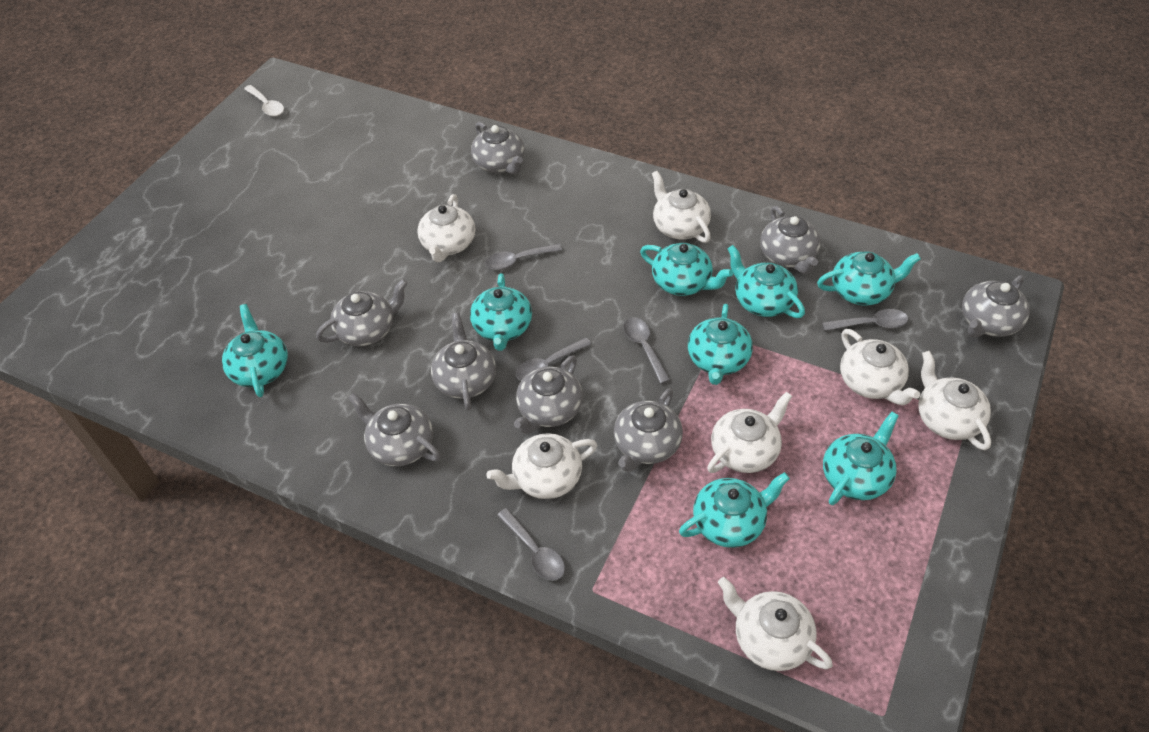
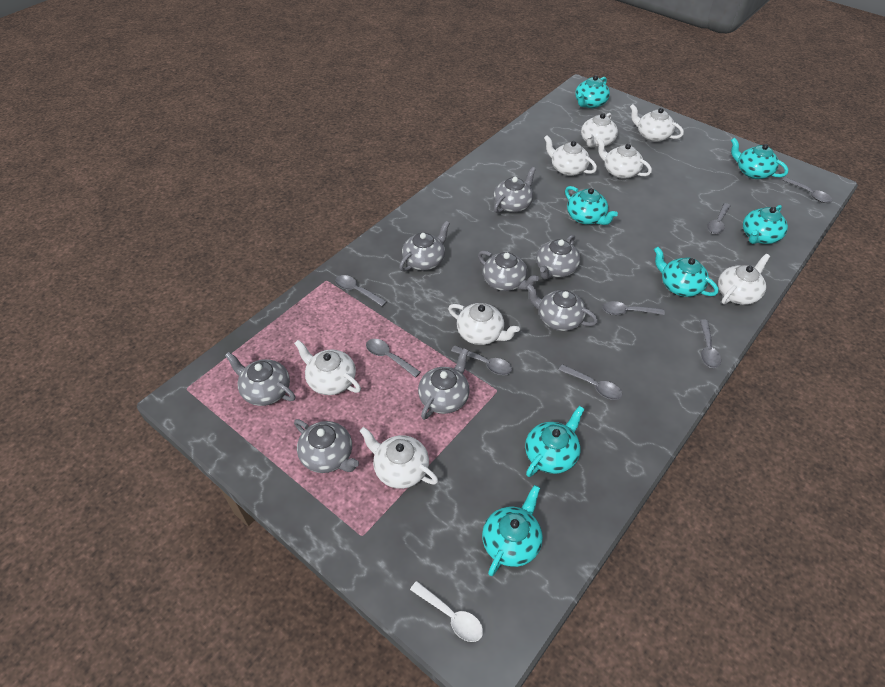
grey spoon: [485,244,562,270] [497,508,565,581] [516,338,592,381] [623,317,670,384] [822,309,908,331] = 5 -> [335,275,387,307] [366,339,421,378] [451,345,512,375] [559,364,622,400] [602,301,665,315] [700,319,721,368] [707,203,731,234] [781,177,832,203] = 8
turquoise teapot: [222,304,288,397] [470,273,532,351] [640,243,733,296] [679,472,790,548] [688,304,753,385] [727,245,805,318] [817,252,921,306] [823,412,899,505] = 8 -> [482,485,543,576] [525,406,584,477] [565,186,618,225] [575,75,610,108] [654,247,719,297] [731,138,788,179] [743,205,788,244] = 7
white teapot: [417,194,475,262] [486,433,597,499] [652,171,711,243] [707,392,792,473] [718,577,833,671] [840,329,920,405] [918,351,991,450] = 7 -> [294,340,361,395] [360,427,438,489] [448,303,520,345] [544,135,597,176] [581,113,618,148] [597,138,652,179] [630,104,684,142] [718,254,770,305] = 8

